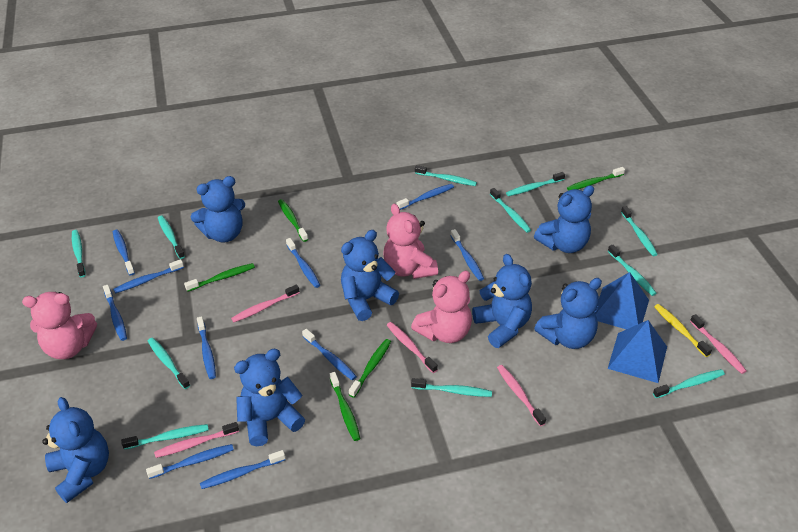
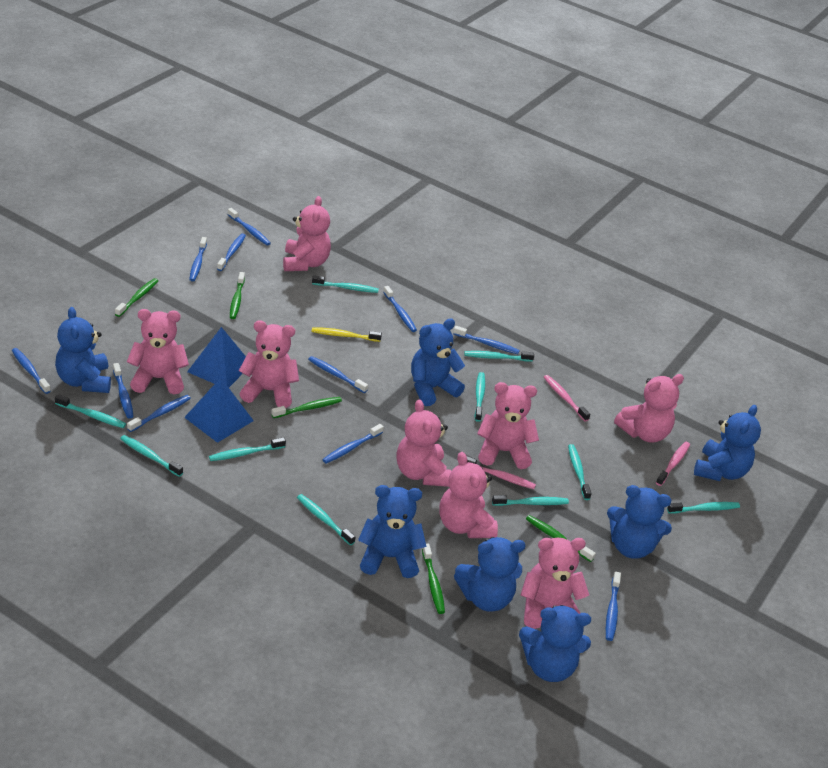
blue toothbrush: [103,285,127,341] [113,230,135,276] [113,259,184,294] [146,444,234,479] [197,316,216,379] [200,450,285,489] [286,238,320,288] [302,329,357,380] [397,184,454,210] [450,229,484,281] = 10 -> [12,348,51,394] [113,363,134,418] [127,395,191,432] [189,237,207,281] [217,233,246,271] [227,208,271,246] [308,356,368,393] [322,424,384,463] [383,286,417,332] [453,326,520,354] [606,572,621,641] = 11
pink teddy bear: [22,292,97,359] [383,204,438,279] [411,271,472,343] = 3 -> [127,309,189,394] [239,320,299,408] [283,196,331,271] [397,399,451,487] [439,452,498,538] [477,382,539,469] [521,538,589,629] [614,374,684,443] = 8
pink toothbrush: [154,422,239,458] [231,285,300,322] [387,322,438,373] [497,365,546,426] [690,314,746,374] = 5 -> [466,456,536,489] [544,375,590,422] [656,442,690,486] = 3
turquoise toothbrush: [72,230,86,278] [121,424,209,450] [148,337,190,389] [158,216,185,259] [411,378,492,397] [415,165,477,186] [490,188,531,233] [506,172,565,196] [608,245,657,296] [621,206,658,256] [653,369,725,398] = 11 -> [55,395,126,428] [120,435,183,477] [209,437,286,461] [297,494,356,545] [312,275,379,293] [464,351,534,362] [475,372,485,422] [492,495,569,506] [568,444,592,500] [667,502,740,513] = 10

